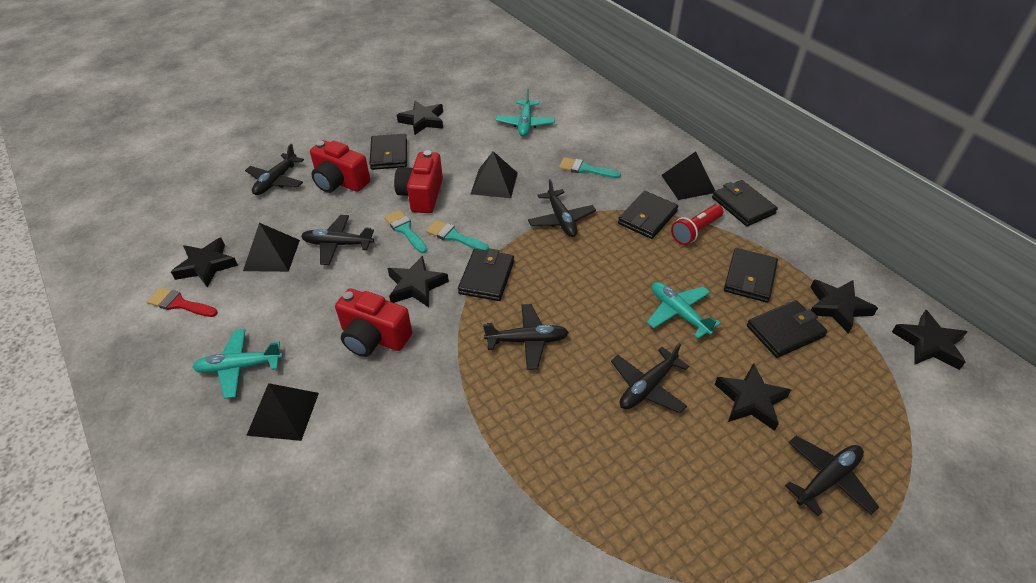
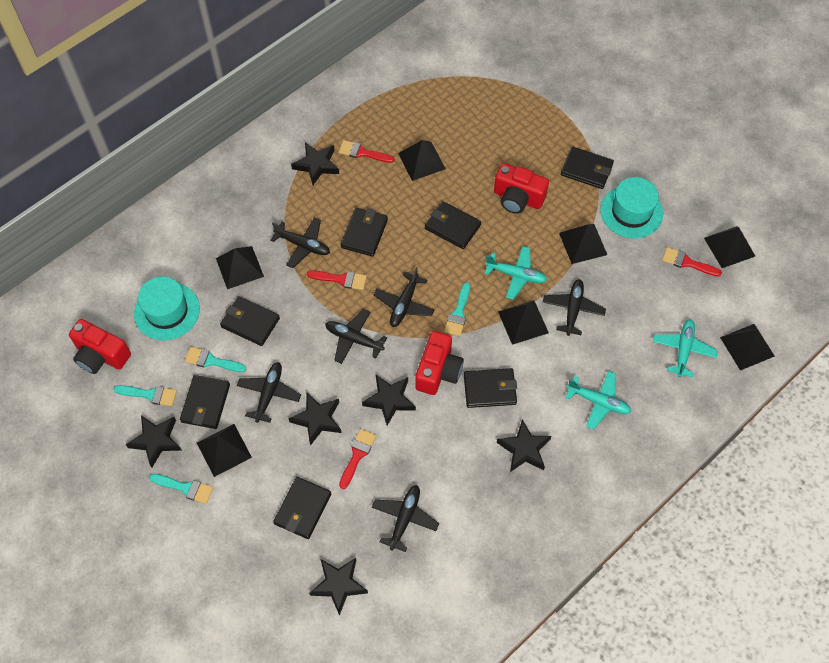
black pyramid: [243,223,300,272] [246,383,319,441] [471,151,518,198] [661,152,715,200] = 4 -> [197,424,252,477] [216,246,264,289] [398,140,446,181] [498,300,549,345] [559,224,607,264] [704,226,755,268] [720,324,775,370] = 7
black wallet: [369,134,407,170] [458,248,514,301] [618,191,678,239] [712,180,778,226] [724,248,778,303] [747,300,828,358] = 6 -> [180,375,230,429] [220,296,280,346] [273,477,331,539] [341,208,388,257] [425,201,481,249] [464,368,517,408] [561,147,614,189] = 7
red brush: [147,288,218,317] = 1 -> [307,270,367,290] [339,140,395,163] [339,429,376,489] [662,247,722,277] = 4
red flashlight: [671,204,723,245] = 1 -> none = 0
turquoise brush: [384,210,427,253] [426,220,489,251] [559,157,621,178] = 3 -> [114,385,177,406] [149,474,213,504] [185,347,246,372] [444,282,470,336] = 4
turquoise hat: none = 0 -> [134,276,200,341] [600,177,663,238] = 2

